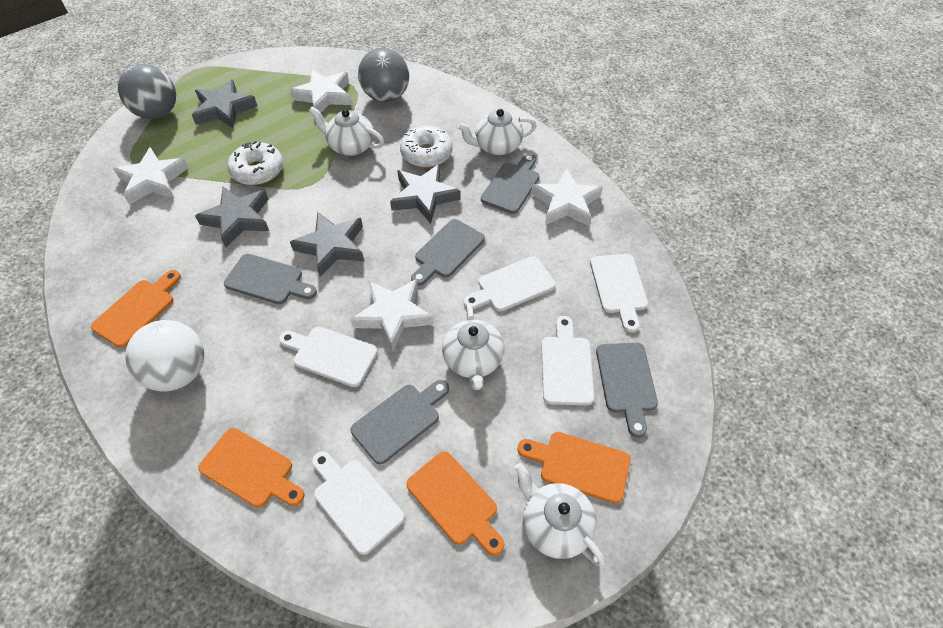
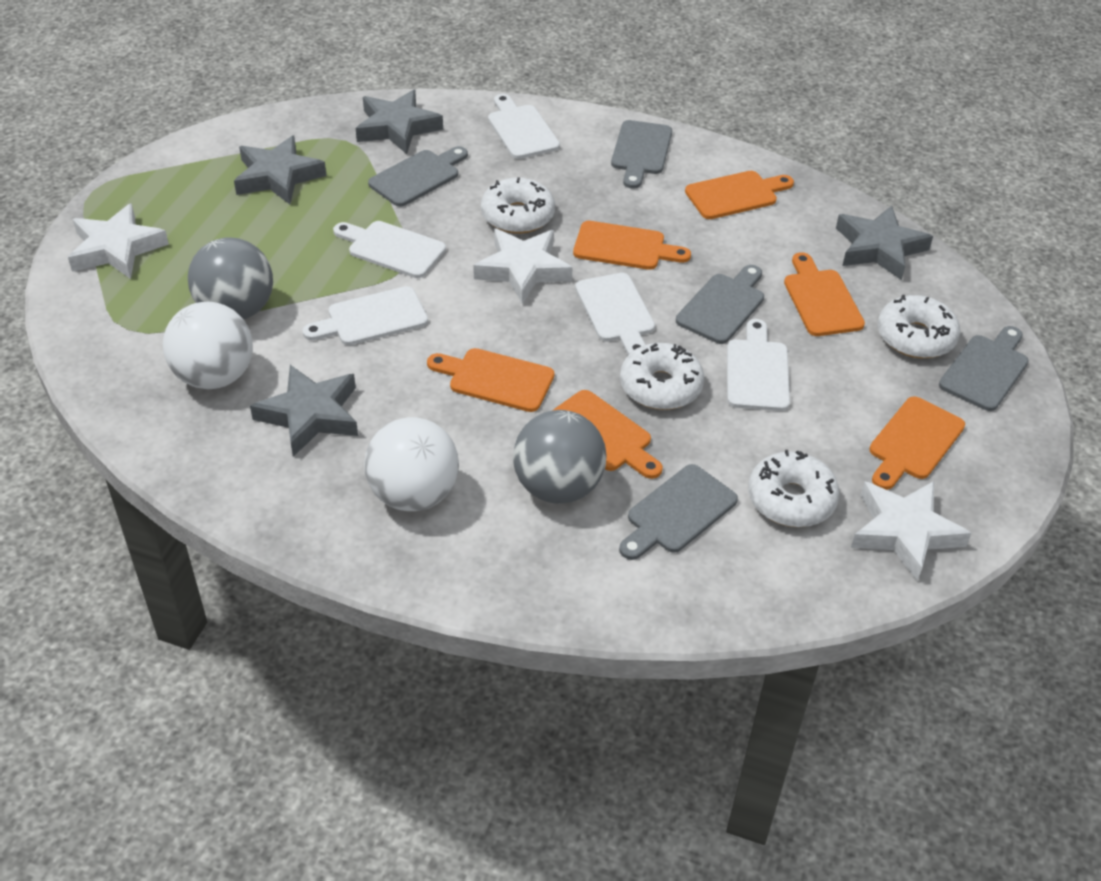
orange cutting board: [91,270,181,348] [198,428,304,508] [406,451,504,555] [517,432,630,504] = 4 -> [427,348,554,412] [552,390,663,479] [573,221,691,270] [685,171,794,219] [784,252,865,336] [869,397,965,490] = 6
white ball: [125,320,204,391] = 1 -> [163,302,253,389] [364,417,459,511] = 2
white donut: [228,141,283,185] [400,126,453,168] = 2 -> [481,177,555,234] [620,343,704,410] [748,450,840,527] [878,295,960,358] = 4
white star: [113,147,189,205] [289,69,352,113] [351,279,434,351] [531,168,603,227] = 4 -> [68,203,169,279] [473,229,573,304] [851,481,972,581] = 3
white teapot: [309,106,384,156] [442,304,504,390] [457,109,537,155] [514,463,605,566] = 4 -> none = 0

